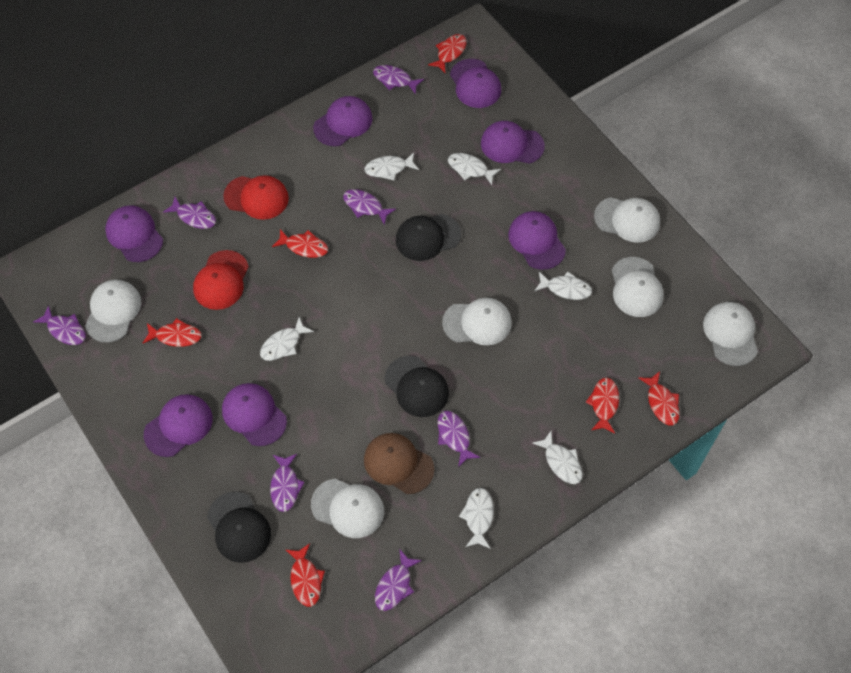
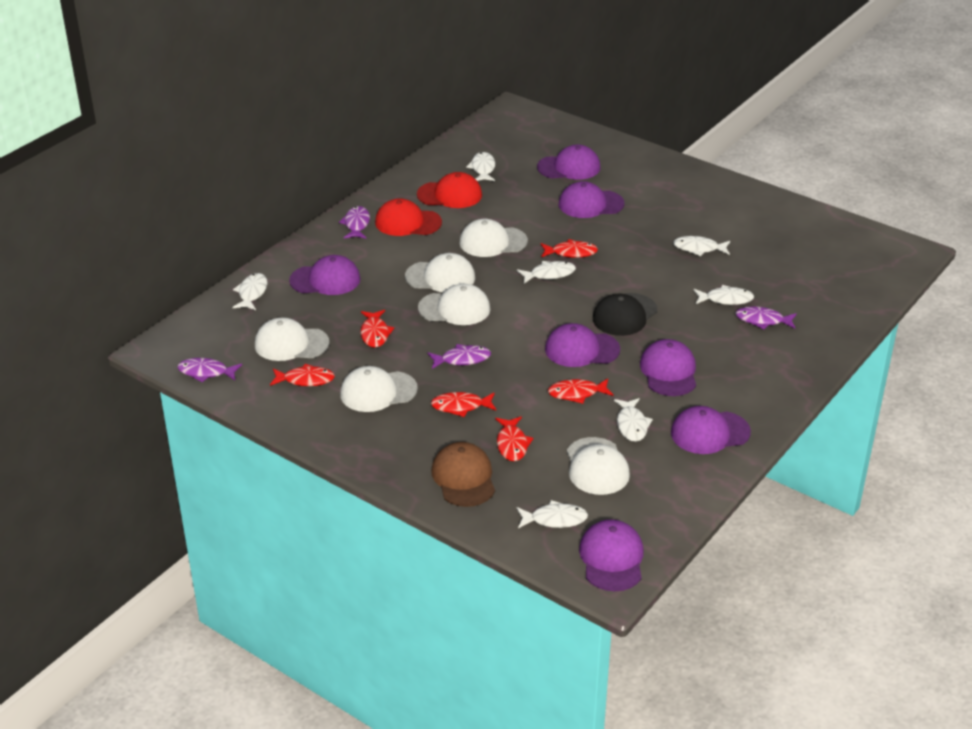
black cap: [207,492,271,563] [385,356,449,417] [396,214,461,261] = 3 -> [593,293,657,336] = 1
purple fish: [33,305,86,345] [163,197,216,229] [270,454,305,512] [343,189,396,225] [373,65,424,94] [375,550,422,611] [437,411,480,467] = 7 -> [177,358,242,382] [339,206,370,239] [428,344,491,369] [735,306,797,329] = 4
white fish: [260,317,314,361] [364,153,419,180] [448,153,501,185] [459,488,494,549] [533,431,583,484] [534,272,592,300] = 6 -> [232,273,268,310] [466,152,495,181] [517,261,576,284] [517,500,588,529] [614,398,653,442] [673,236,730,256] [694,285,754,305] = 7

